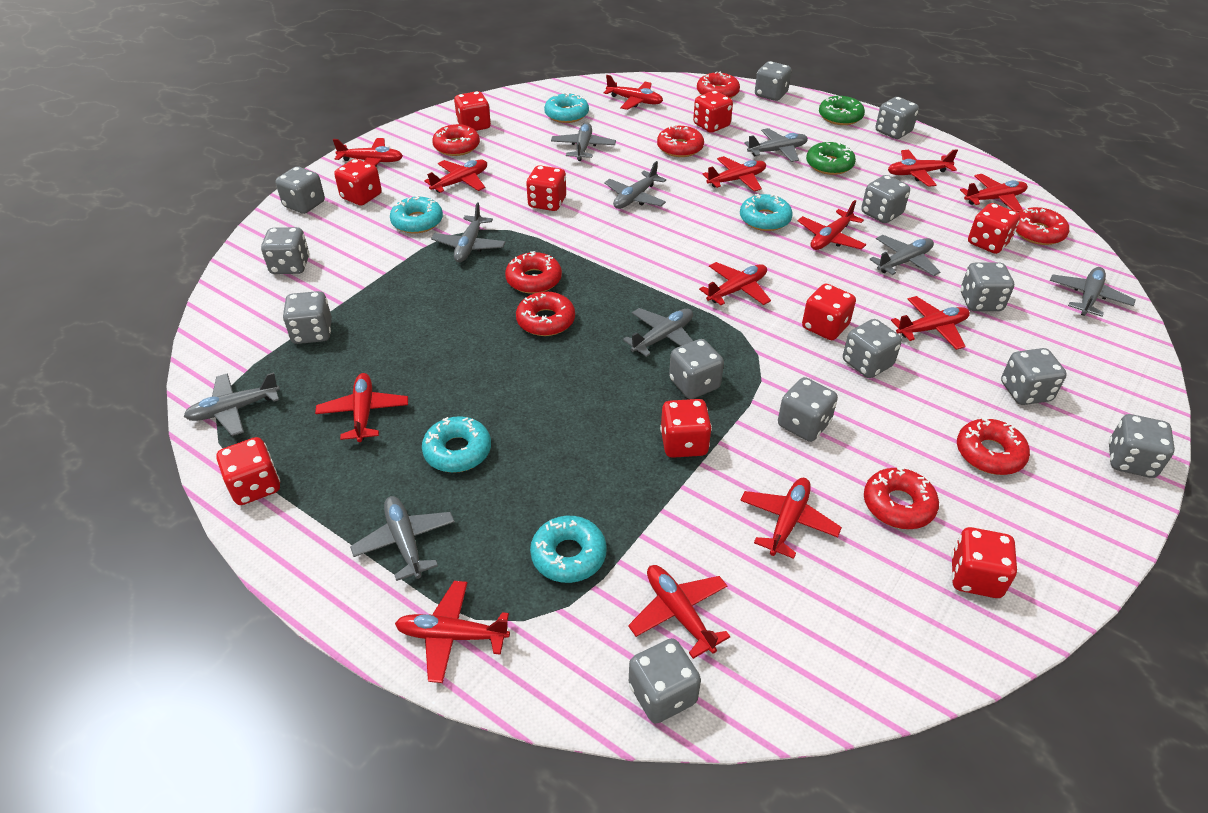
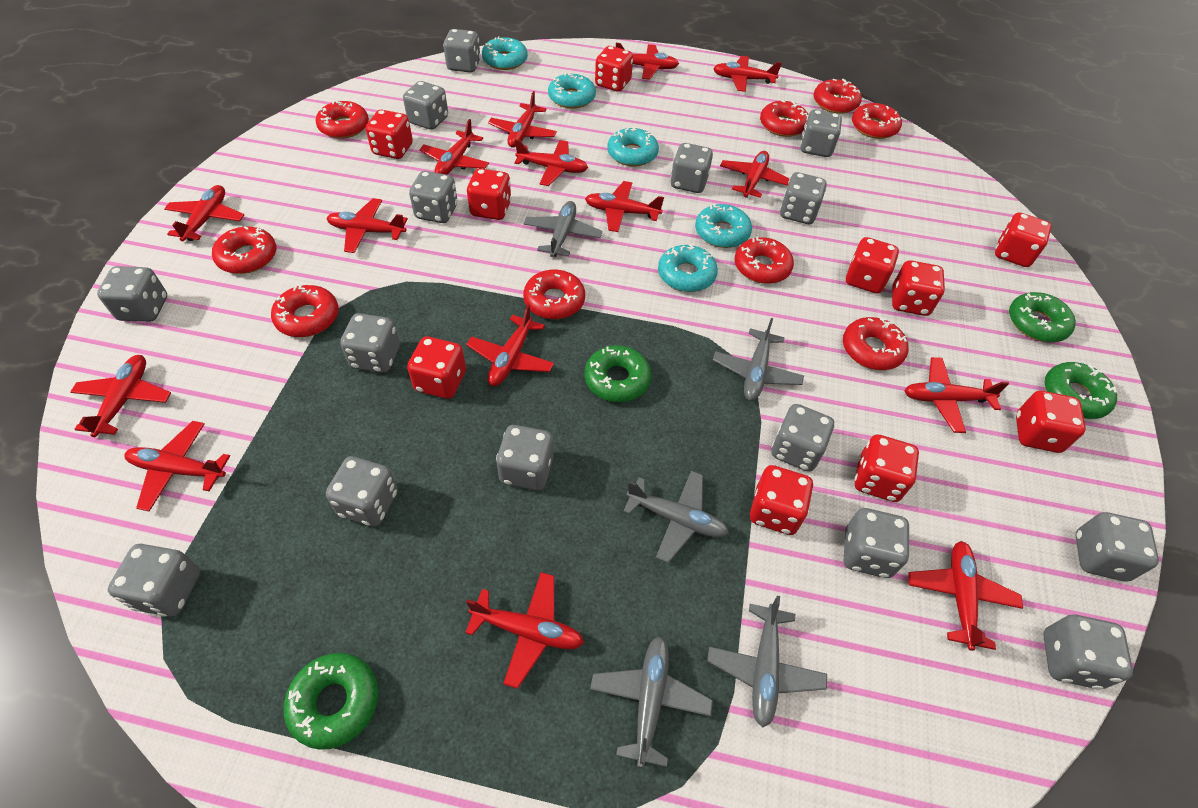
green donut: [806,142,856,175] [819,96,865,125] = 2 -> [284,653,378,750] [584,345,651,402] [1009,292,1076,342] [1045,362,1117,419] = 4
grey dice: [261,227,309,274] [275,166,325,214] [283,291,332,344] [629,638,701,723] [669,339,724,399] [755,61,792,101] [778,377,838,442] [843,319,902,378] [861,175,910,223] [876,97,919,139] [961,263,1014,311] [1001,348,1067,405] [1109,414,1175,478] = 13 -> [97,266,167,322] [108,544,200,617] [326,456,398,527] [340,313,400,373] [403,81,448,130] [409,171,458,223] [443,29,481,73] [496,425,553,491] [670,143,713,193] [771,404,834,472] [780,172,827,224] [800,110,842,157] [844,508,909,578] [1043,615,1133,690] [1076,512,1159,581] = 15
grey plane: [183,372,280,436] [350,496,455,581] [431,202,506,262] [551,122,616,161] [604,161,666,209] [623,308,693,357] [744,128,808,162] [869,235,940,276] [1050,267,1136,317] = 9 -> [524,201,602,257] [590,636,713,768] [623,471,729,563] [707,596,827,728] [713,318,804,401] = 5
red dice: [217,437,280,505] [334,159,382,206] [454,91,491,131] [526,165,566,211] [660,399,712,458] [693,91,733,133] [802,284,856,340] [951,527,1017,598] [968,203,1020,254] = 9 -> [366,110,413,159] [407,336,466,399] [467,168,512,220] [595,46,633,92] [750,465,813,535] [846,237,899,294] [855,434,919,502] [892,260,945,316] [995,212,1052,267] [1016,391,1086,453] = 10
red donut: [432,124,480,156] [505,251,562,294] [516,292,575,336] [657,125,704,157] [697,71,740,99] [864,467,939,529] [957,418,1030,475] [1016,207,1069,245] = 8 -> [212,226,276,274] [271,285,339,337] [316,100,369,139] [523,269,585,319] [734,237,794,284] [760,100,808,137] [813,79,862,114] [843,317,908,370] [852,103,902,139] = 9
red plane: [315,373,408,442] [333,138,403,167] [395,581,510,683] [424,160,487,193] [604,75,663,110] [628,565,731,659] [699,262,771,305] [702,156,766,192] [740,478,842,559] [798,200,866,250] [888,149,958,187] [891,296,970,350] [960,174,1028,212] = 13 -> [70,355,171,437] [124,421,230,511] [164,185,244,242] [326,198,408,253] [419,119,489,175] [465,572,584,689] [466,305,554,386] [488,91,557,147] [514,140,588,186] [585,181,664,232] [616,43,679,80] [713,56,782,92] [720,151,790,198] [904,357,1009,433] [908,541,1023,651] = 15

